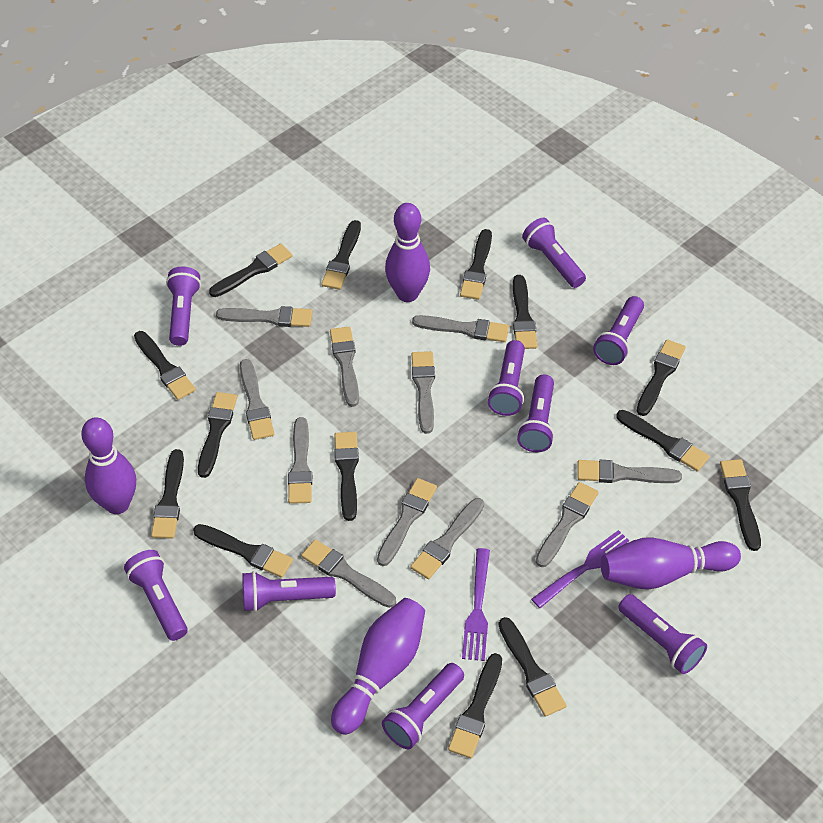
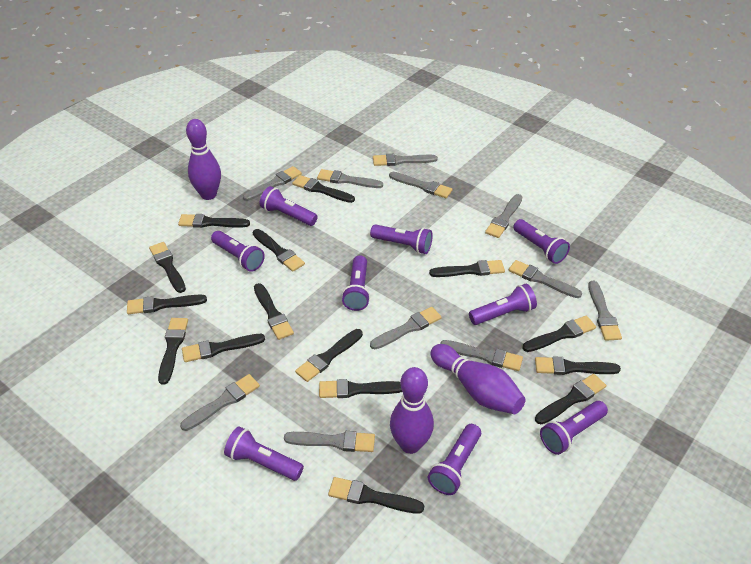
black brush: [134,331,196,400] [151,449,184,539] [193,524,293,578] [198,392,237,478] [209,243,292,297] [321,220,361,290] [334,432,359,521] [448,653,502,758] [460,229,492,300] [498,617,567,717] [513,275,538,349] [616,410,710,472] [636,339,686,416] [720,459,761,551] = 14 -> [127,295,207,314] [149,242,186,293] [158,318,188,385] [178,214,250,228] [182,334,265,362] [253,229,305,272] [254,283,294,340] [292,175,355,203] [295,329,363,382] [319,379,402,398] [328,477,424,513] [429,260,505,277] [522,316,596,352] [535,356,621,375] [535,374,606,424] = 15
purple bowling pin: [81,417,136,514] [331,598,425,735] [385,203,430,302] [601,538,741,590] = 4 -> [186,119,221,200] [390,367,434,454] [431,344,526,414] = 3
purple fork: [462,548,490,661] [531,530,629,608] = 2 -> none = 0

